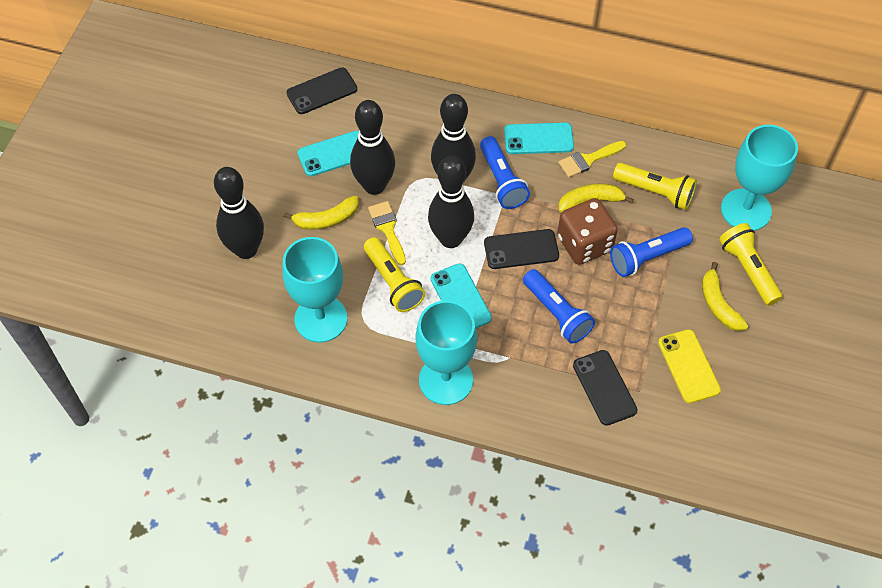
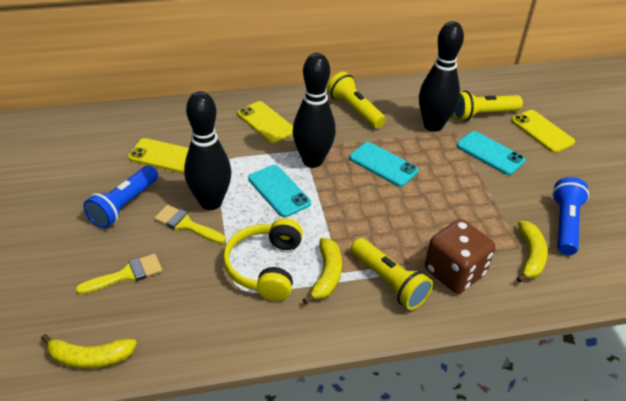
black bowling pin: [214,167,264,259] [350,100,395,195] [428,156,474,248] [431,94,476,181] = 4 -> [184,91,232,210] [293,53,336,168] [419,21,464,132] = 3
black phone: [286,67,357,114] [484,229,559,269] [573,350,637,426] = 3 -> none = 0
blue flashlight: [480,136,530,209] [523,269,595,344] [610,227,693,277] = 3 -> [83,165,158,228] [552,177,589,255] = 2
turquoise goblet: [282,237,347,343] [415,300,477,405] [721,125,798,231] = 3 -> none = 0
yellow headphones: none = 0 -> [223,218,303,301] = 1
yellow phone: [658,329,721,403] = 1 -> [128,138,189,173] [237,101,293,143] [511,110,575,153] = 3

